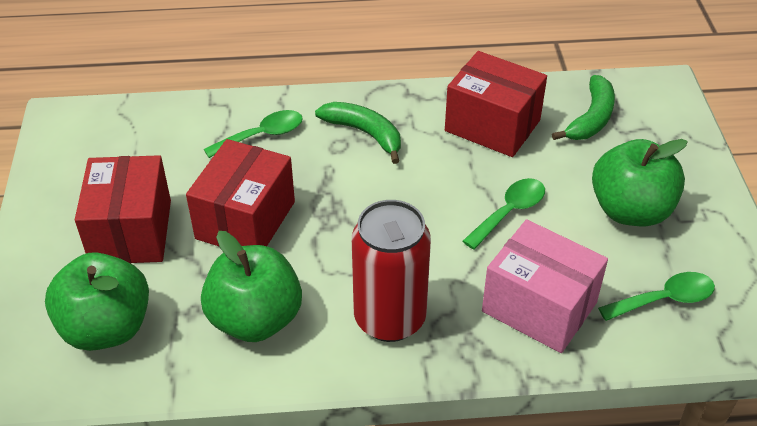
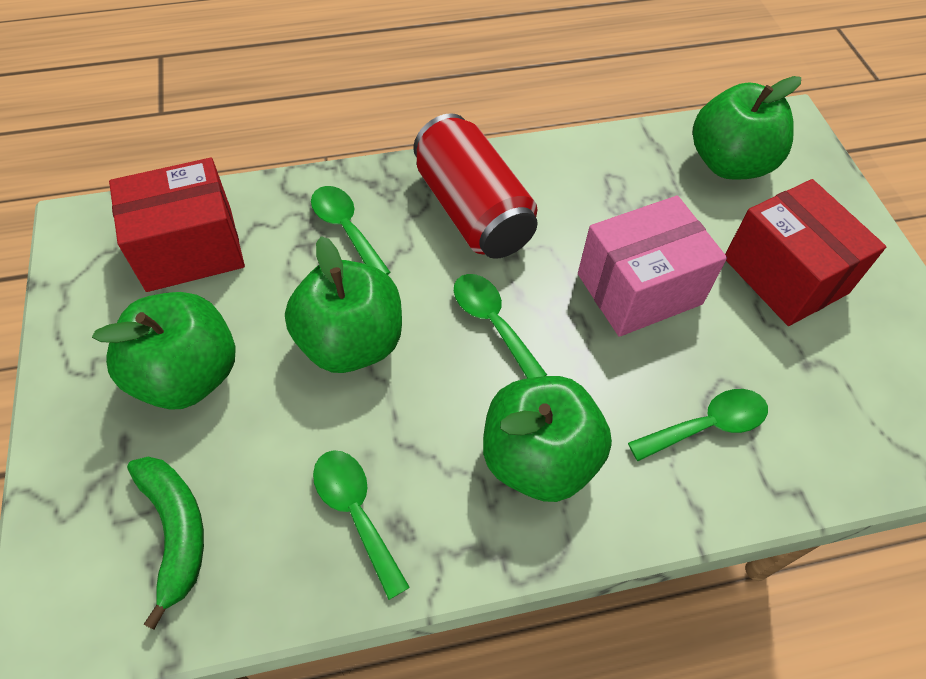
green apple: [45,252,149,351] [201,231,302,342] [592,139,688,226] = 3 -> [92,292,235,410] [285,236,402,373] [483,376,612,502] [693,76,801,180] = 4
green banana: [315,102,401,164] [552,75,615,140] = 2 -> [127,457,204,630] = 1
green spoon: [204,110,303,158] [463,178,545,250] [598,272,715,321] = 3 -> [311,186,391,275] [313,450,410,600] [454,274,547,378] [628,389,768,461] = 4
red box: [75,155,171,263] [186,139,295,246] [445,51,547,157] = 3 -> [109,158,245,292] [725,179,886,326] = 2

